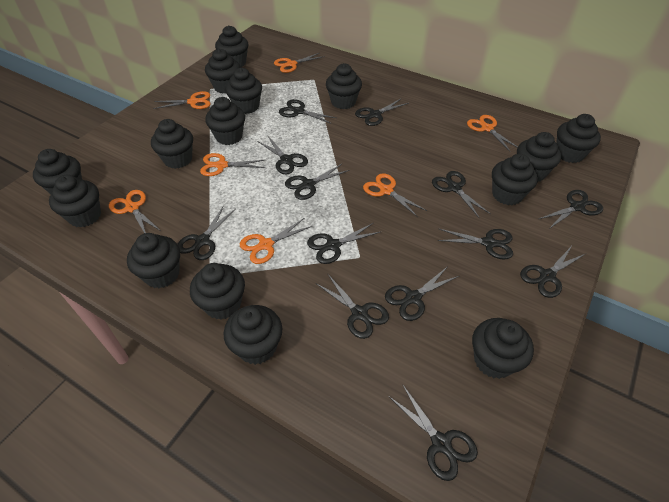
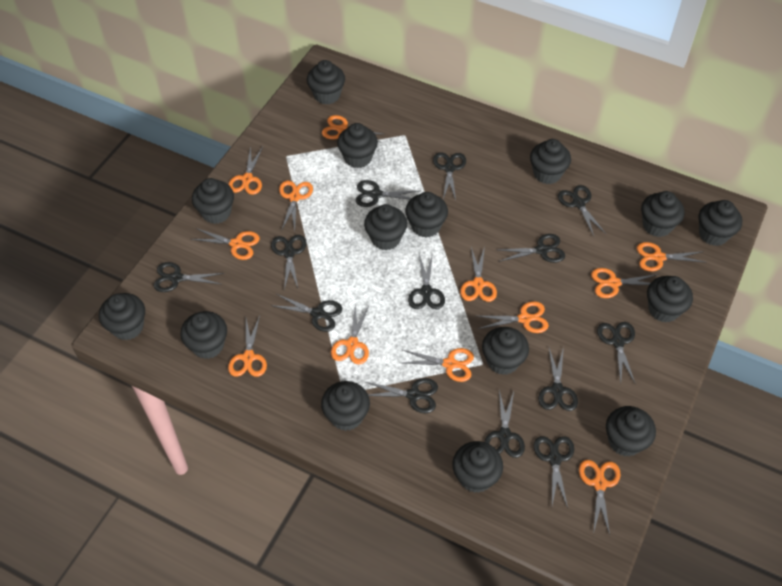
orange scissors: [109,190,161,233] [153,91,211,109] [200,153,265,176] [240,218,312,264] [274,53,325,73] [363,173,427,217] [467,115,518,152] = 7 -> [191,228,260,260] [228,146,263,195] [228,316,267,377] [279,180,313,231] [322,115,383,142] [331,303,370,364] [402,348,474,382] [460,246,497,302] [477,301,549,333] [579,460,621,535] [591,268,659,298] [637,242,705,272] = 12

